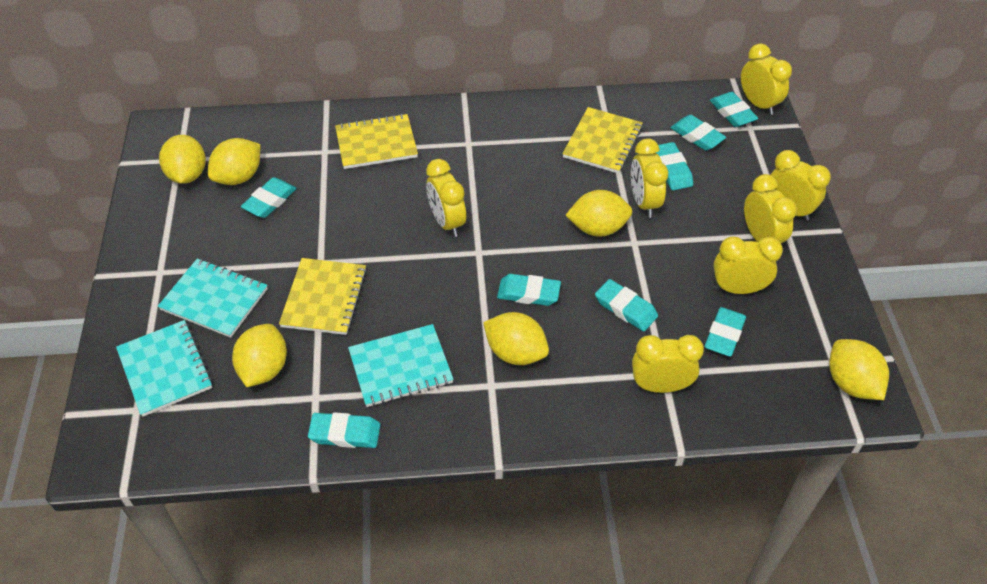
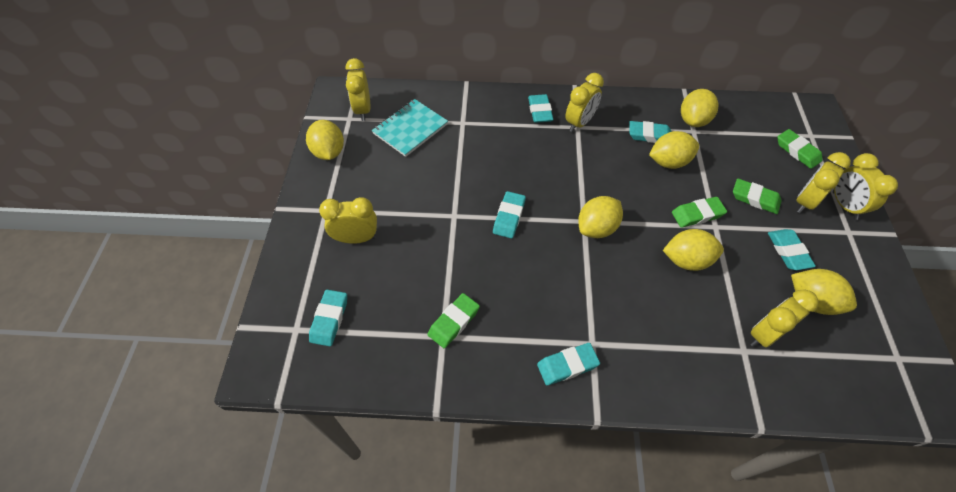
green eraser: none = 0 -> [428,293,480,348] [672,197,727,228] [733,178,781,214] [778,129,823,169] = 4
turquoise eraser: [241,177,297,218] [308,412,380,448] [497,274,561,306] [595,279,658,331] [656,142,693,190] [670,115,726,151] [704,307,746,357] [710,92,758,127] = 8 -> [309,290,347,346] [493,191,526,238] [528,94,554,123] [537,343,600,385] [629,121,672,143] [768,229,816,270] = 6
turquoise notebook: [116,320,213,417] [158,259,268,338] [348,324,454,407] = 3 -> [372,99,448,157] = 1
yellow clock: [426,159,466,237] [631,139,668,218] [632,335,704,393] [713,237,783,294] [741,43,792,115] [744,174,797,243] [770,150,831,221] = 7 -> [319,197,377,244] [346,58,371,121] [565,73,604,132] [750,289,819,347] [796,152,851,213] [833,153,898,220] = 6
yellow notebook: [279,258,367,335] [335,114,418,169] [562,107,643,174] = 3 -> none = 0

